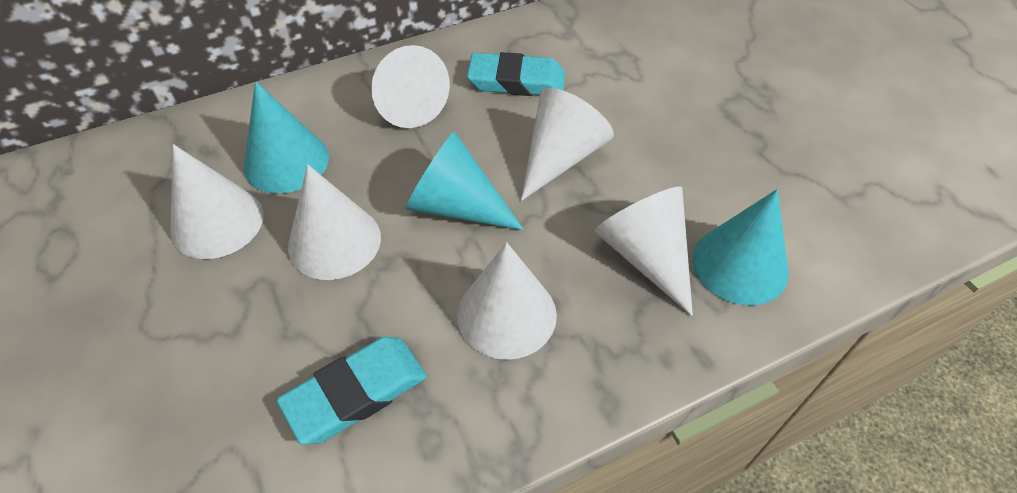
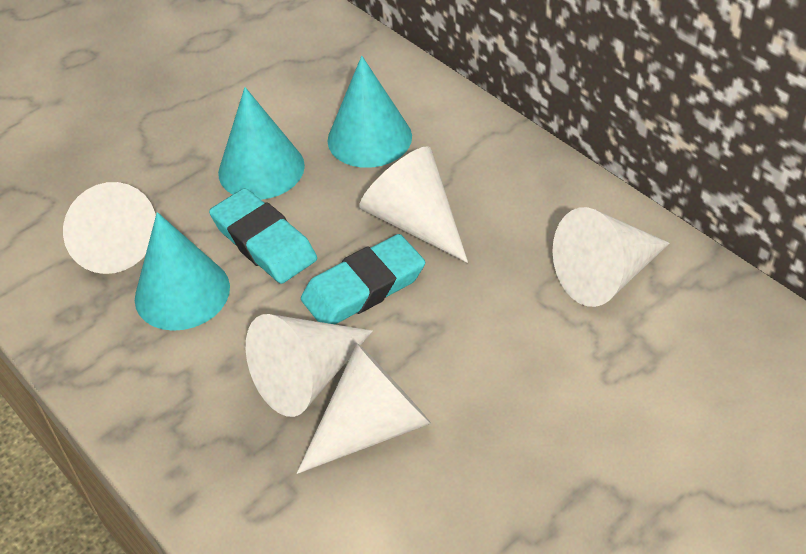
white cone: [170,144,263,259] [288,165,381,280] [371,45,450,128] [457,242,557,360] [521,88,614,201] [594,186,693,316] = 6 -> [63,182,156,274] [246,314,373,417] [297,343,431,474] [360,146,468,263] [552,207,670,307] = 5

